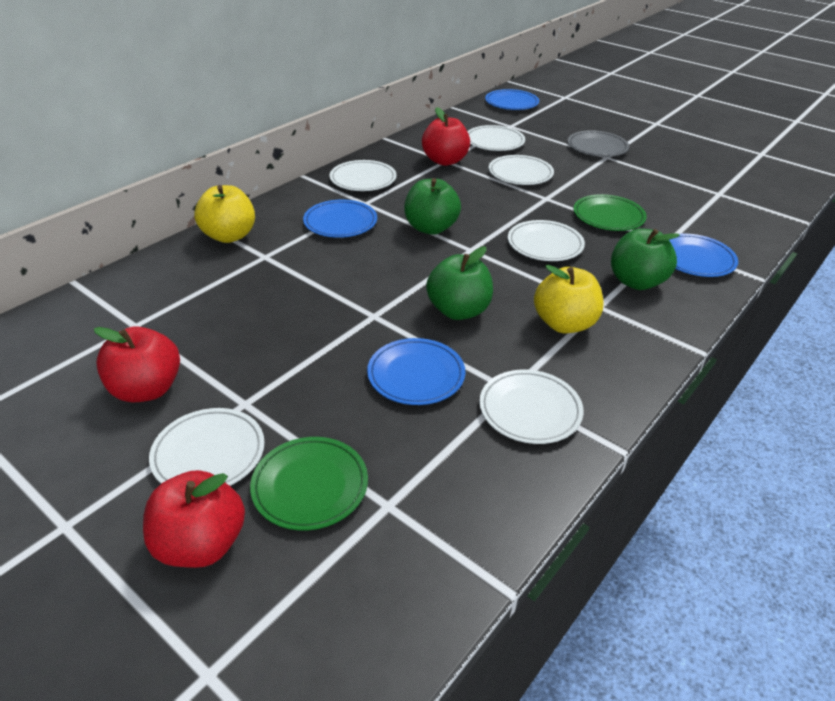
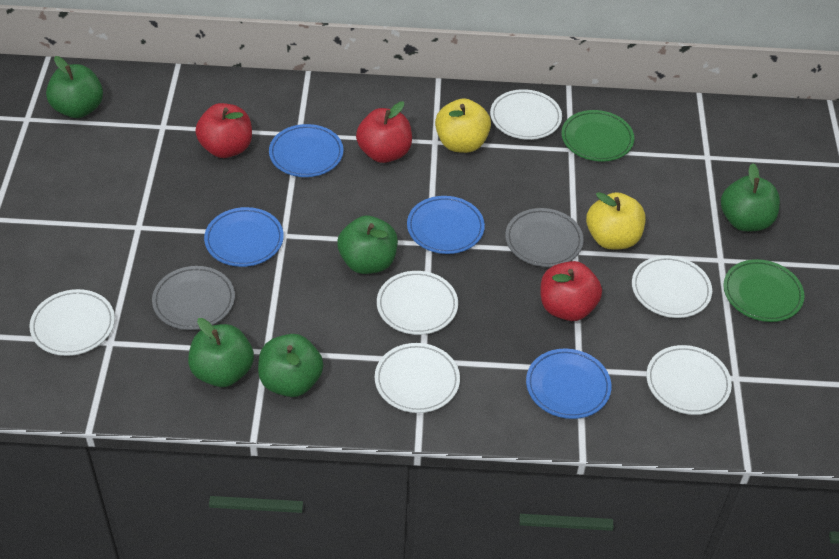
green apple: [404,178,461,235] [426,247,493,320] [611,229,680,290] = 3 -> [46,56,103,118] [188,318,254,387] [258,334,323,397] [337,216,398,274] [721,163,780,231] = 5
grey plate: [568,130,629,157] = 1 -> [152,266,235,330] [505,208,584,267] = 2

